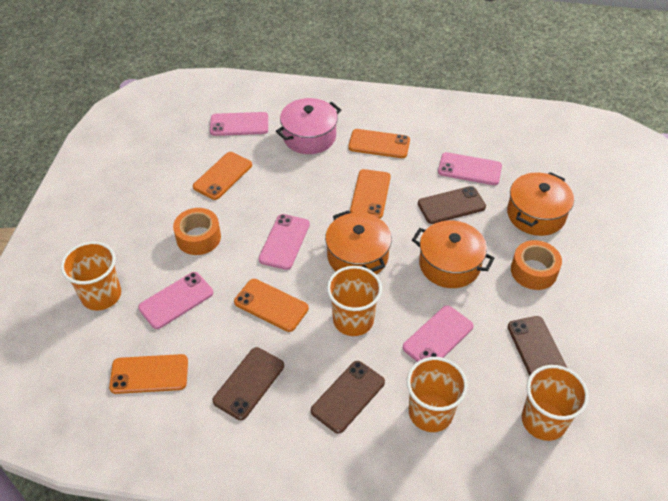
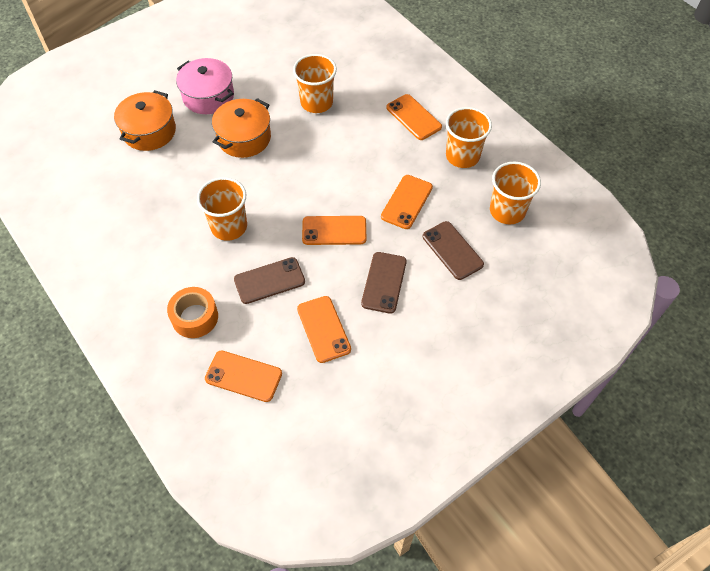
brown phone: [212,347,284,420] [311,361,385,434] [418,186,486,224] [508,316,567,376] = 4 -> [234,257,305,304] [361,252,407,314] [423,221,484,280] = 3
orange pot: [325,210,392,275] [412,220,495,288] [507,172,574,236] = 3 -> [114,90,176,151] [212,98,271,158] = 2
orange tape: [173,208,221,255] [511,240,562,290] = 2 -> [167,287,218,338] = 1
pink phone: [138,272,213,329] [210,112,268,136] [258,214,310,270] [403,305,473,362] [438,152,502,185] = 5 -> none = 0

